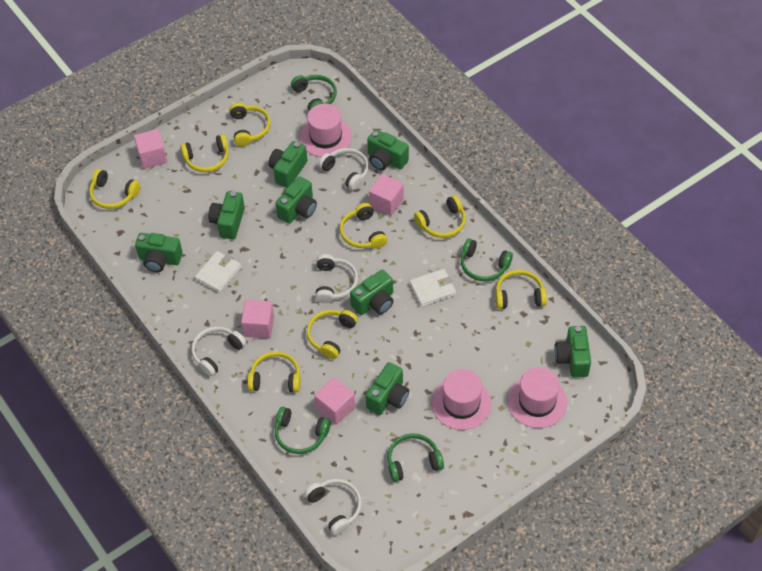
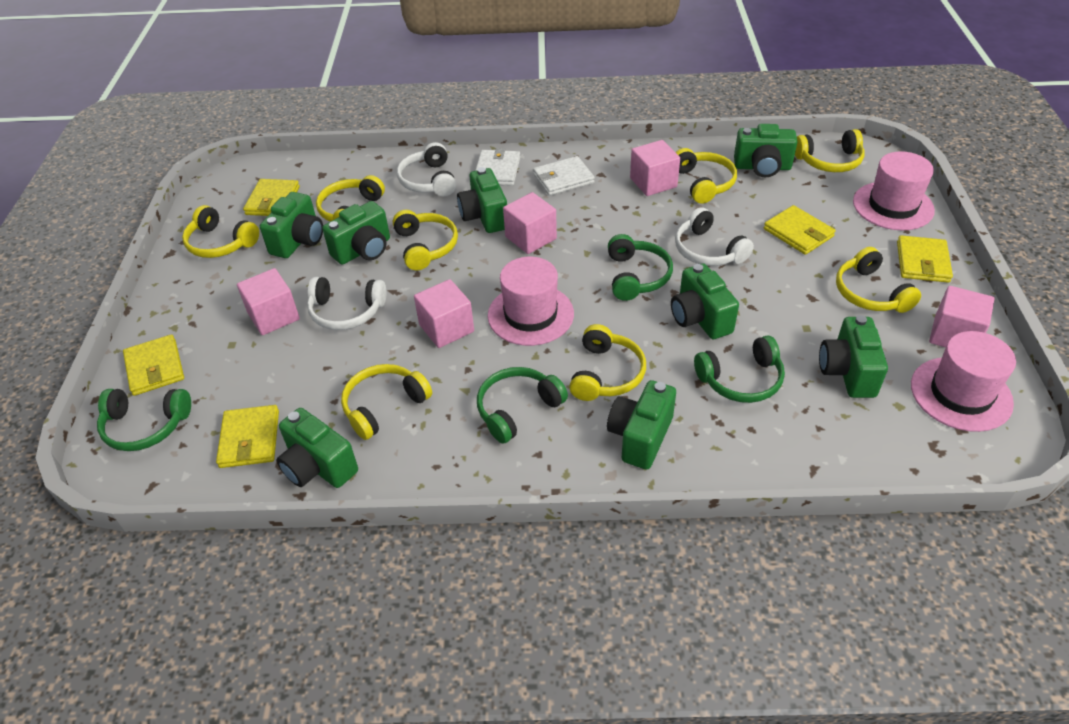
pink cube: [134,129,167,169] [241,300,274,338] [315,377,355,425] [369,174,404,216] = 4 -> [237,268,300,335] [414,279,474,348] [503,192,557,254] [630,140,680,196] [929,286,995,347] = 5
white headphones: [191,327,246,376] [304,479,362,535] [315,254,358,303] [318,148,369,191] = 4 -> [307,277,386,330] [397,142,456,196] [675,207,754,266] = 3
yellow wallet: none = 0 -> [123,334,184,396] [216,405,279,468] [243,179,300,216] [764,205,836,255] [897,235,953,283] = 5

